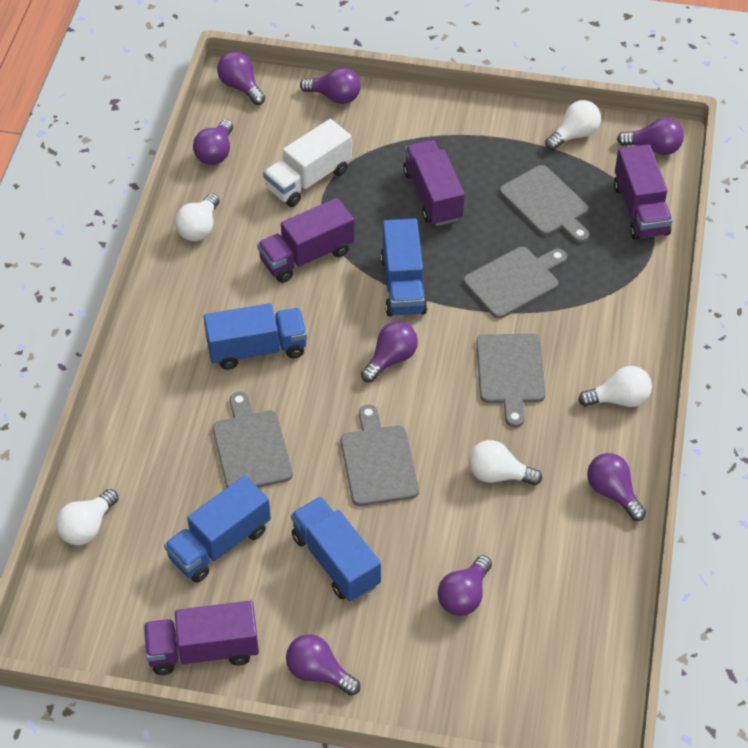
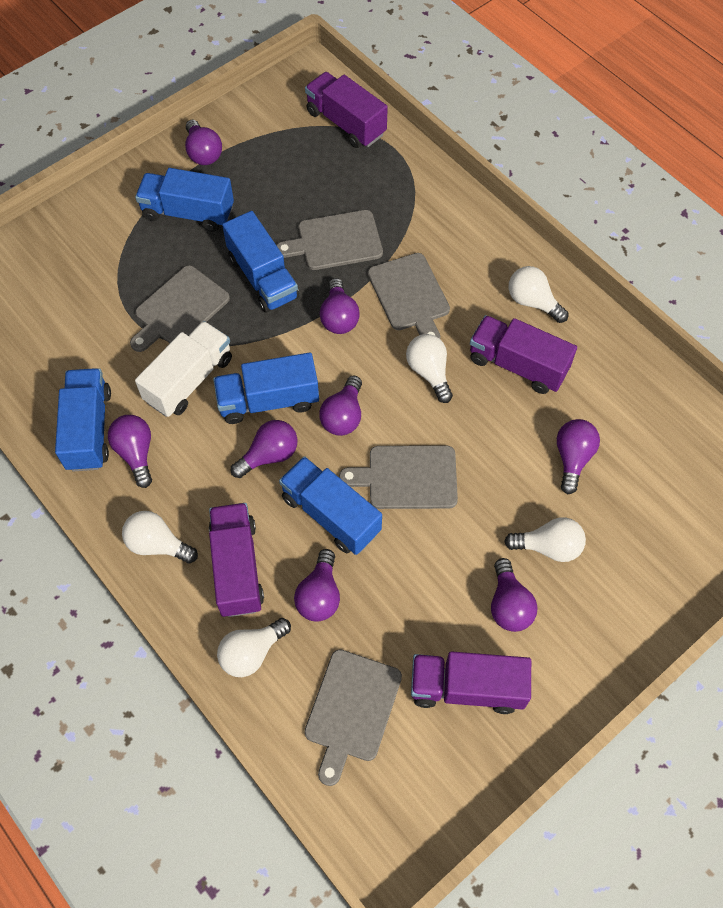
blue truck: [164,476,271,583] [204,303,307,370] [291,497,381,601] [380,218,427,316] = 4 -> [55,368,111,472] [135,168,234,232] [213,353,319,424] [222,211,299,313] [279,456,382,555] = 5

